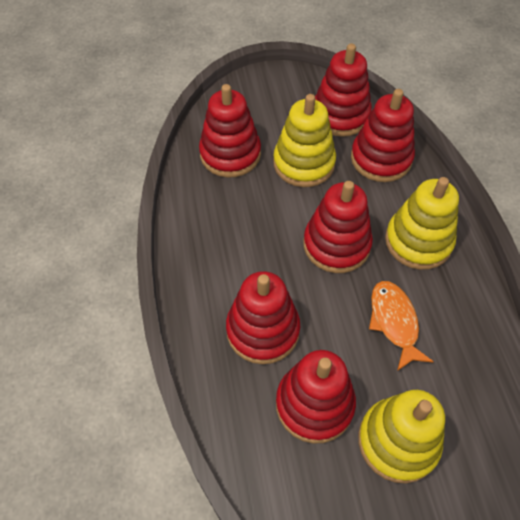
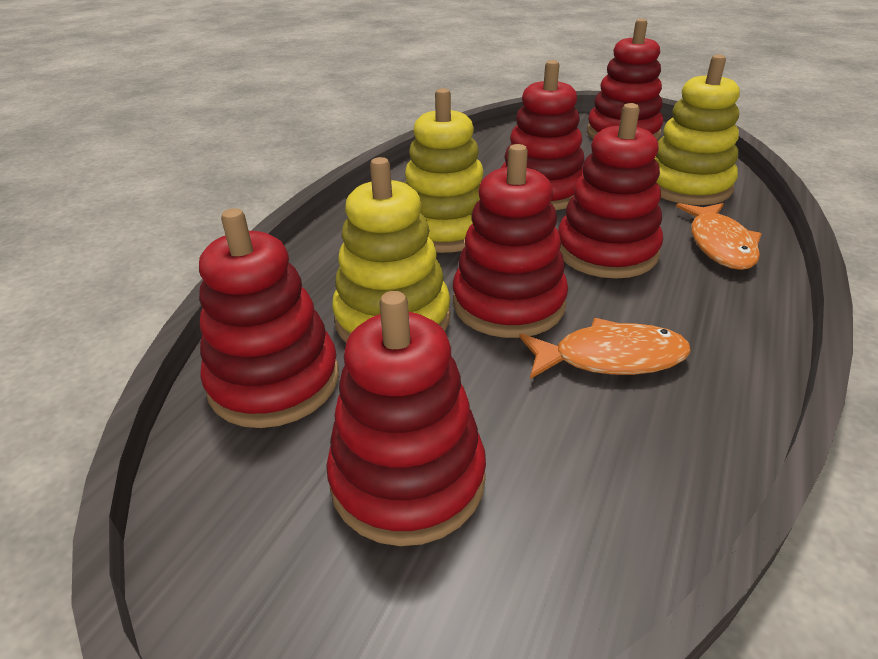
orange fish: [369,281,434,371] = 1 -> [519,318,691,379] [676,203,762,270] = 2

